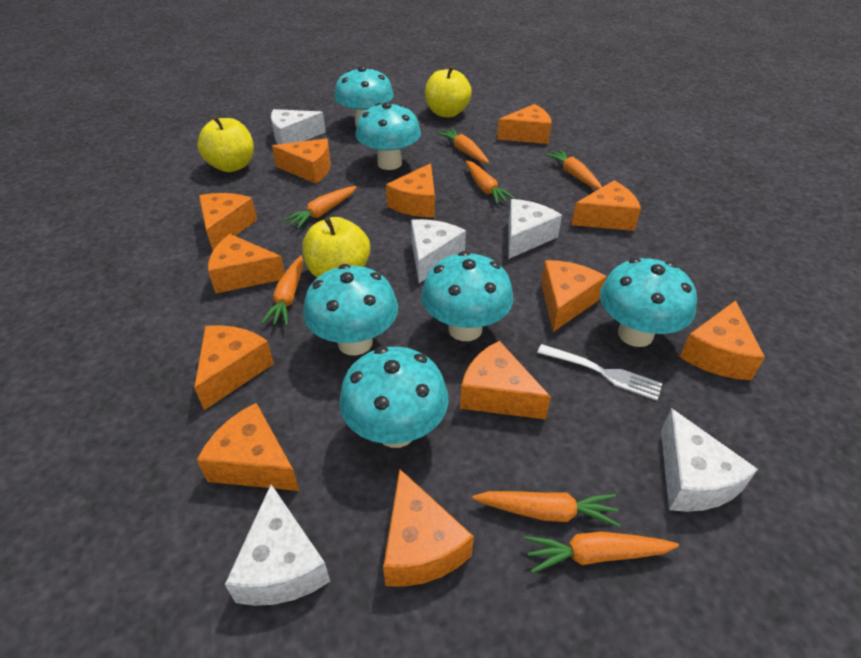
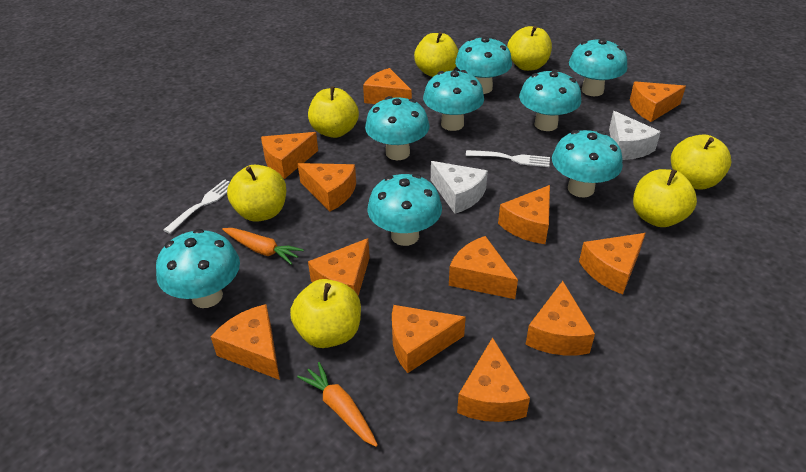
orange carrot: [261,256,304,326] [283,186,357,229] [437,128,489,163] [466,161,515,204] [472,491,620,527] [524,532,679,573] [545,149,602,189] = 7 -> [222,228,304,265] [297,362,378,447] = 2
turquoise mushroom: [303,264,398,355] [334,66,394,127] [339,347,448,448] [356,102,421,170] [421,251,513,341] [600,258,697,347] = 6 -> [156,229,240,308] [365,96,429,160] [368,174,442,246] [423,70,484,131] [455,37,512,94] [519,69,581,131] [552,130,623,197] [569,38,627,96] = 8
white cheese: [225,484,330,606] [271,109,326,144] [411,219,466,283] [508,199,562,259] [661,408,758,512] = 5 -> [431,161,488,214] [609,111,661,160] = 2
white fork: [537,344,663,400] = 1 -> [164,179,230,234] [466,150,550,167] = 2
yellow apple: [197,116,254,172] [302,217,370,278] [425,66,472,118] = 3 -> [227,165,286,222] [290,279,361,348] [308,86,359,138] [414,32,458,77] [507,26,552,71] [633,169,697,227] [671,134,731,190] = 7

